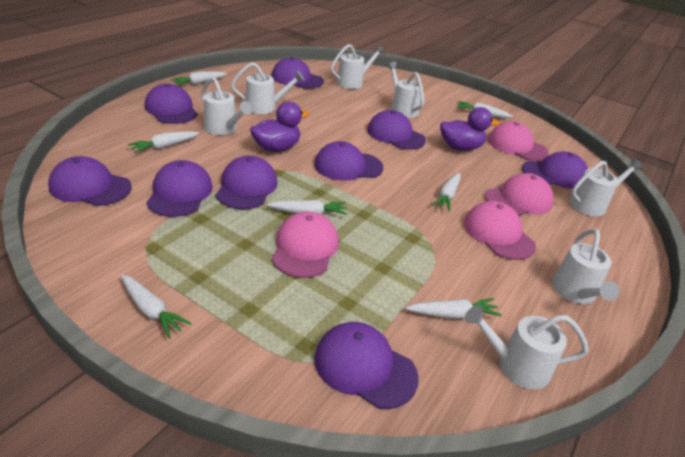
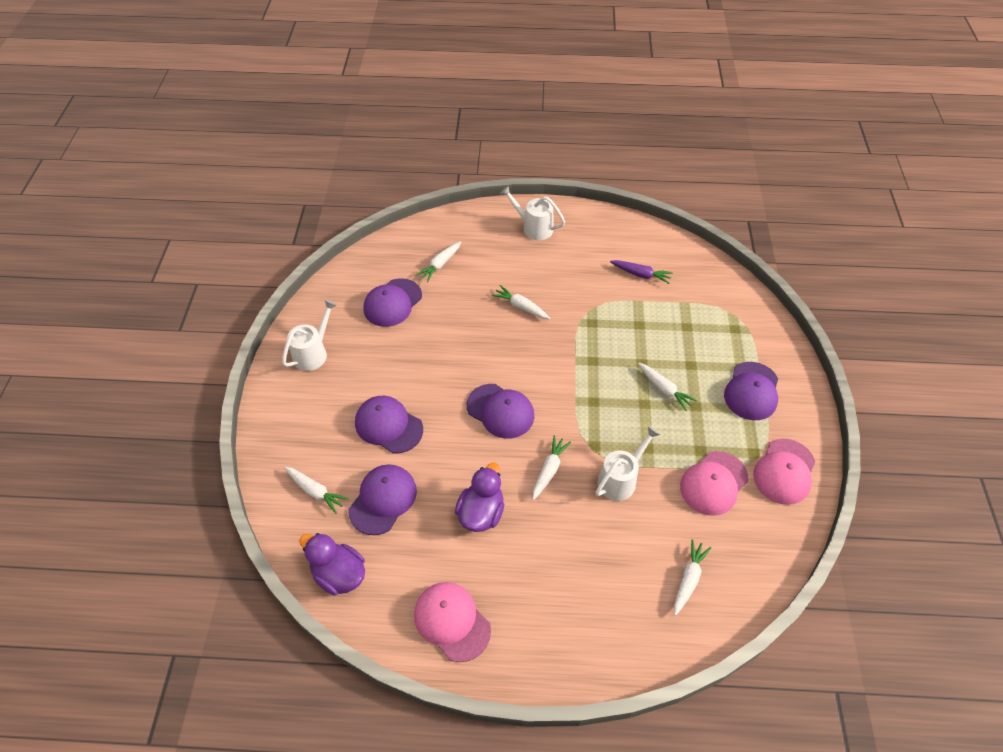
pink cap: [272,212,339,278] [464,201,536,260] [485,173,554,216] [488,121,549,161] = 4 -> [414,582,491,662] [680,451,748,516] [753,439,815,505] = 3
purple cap: [48,156,132,206] [145,84,198,124] [146,160,213,217] [216,155,278,209] [272,57,324,89] [314,141,383,181] [314,322,419,409] [367,110,426,150] [522,152,588,189] = 9 -> [349,464,417,535] [355,396,423,454] [363,278,422,327] [467,384,534,439] [724,362,778,420] = 5
purple carrot: none = 0 -> [610,260,673,284] = 1
white carrot: [121,275,192,338] [128,131,199,153] [171,71,227,86] [267,200,347,215] [405,298,502,319] [432,173,461,212] [456,101,513,118] = 7 -> [285,467,348,514] [416,241,461,282] [491,285,550,319] [532,435,571,500] [638,363,697,411] [674,539,711,616] = 6
white watering can: [201,77,252,135] [231,62,304,114] [331,44,385,89] [387,62,424,118] [465,305,589,389] [552,229,620,304] [570,158,643,216] = 7 -> [282,300,337,371] [500,185,565,240] [596,426,661,501] = 3

